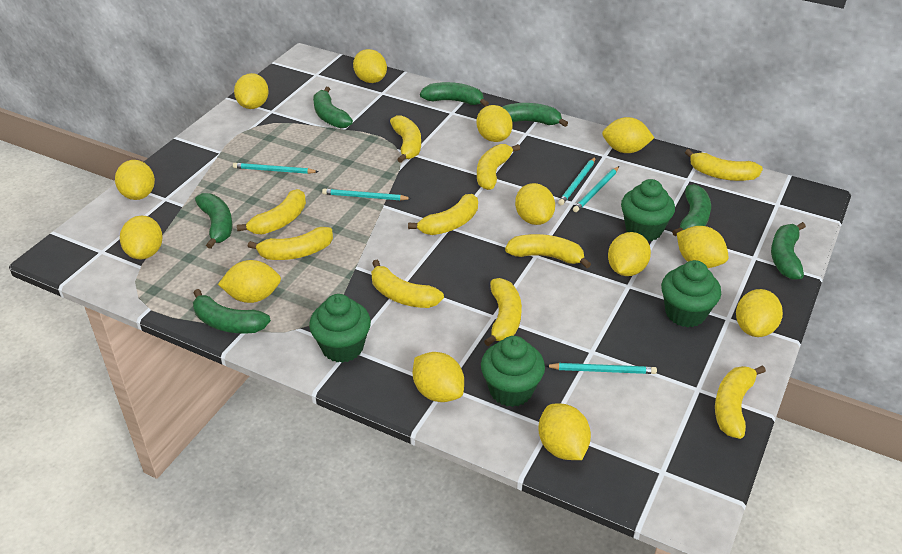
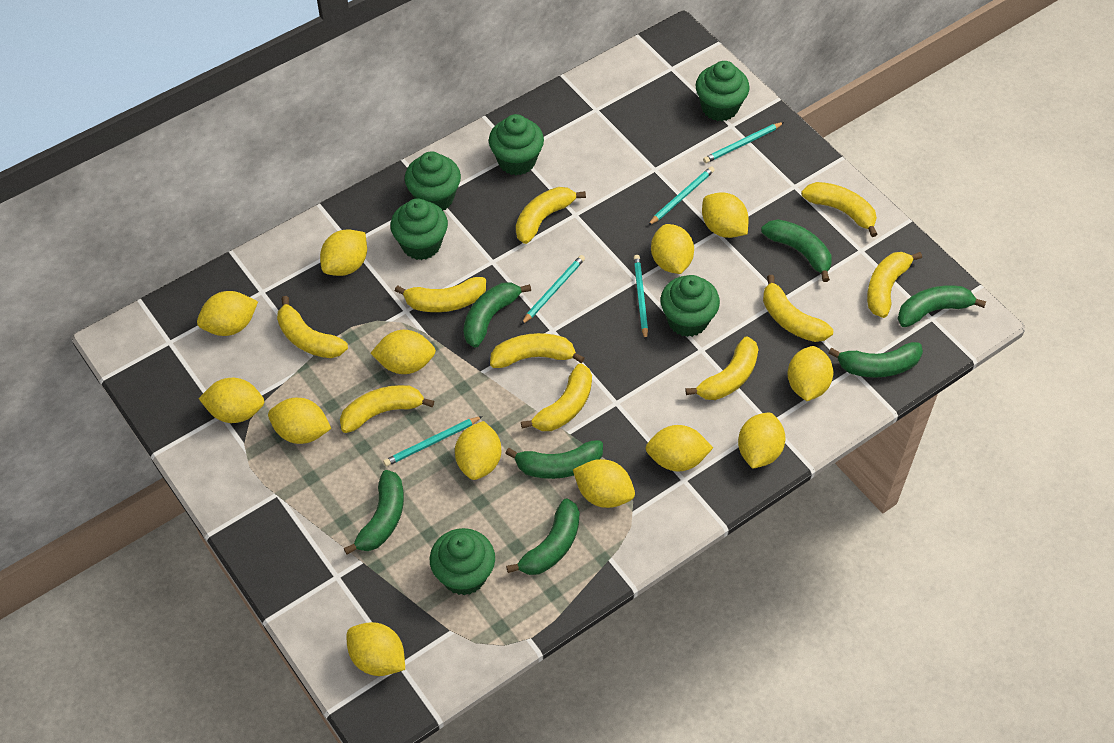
green cupcake: [309,294,371,363] [481,336,545,407] [621,179,675,241] [661,260,721,327] = 4 -> [390,198,448,260] [405,152,461,210] [430,528,495,595] [489,114,544,175] [660,275,720,337] [695,61,750,121] = 6

